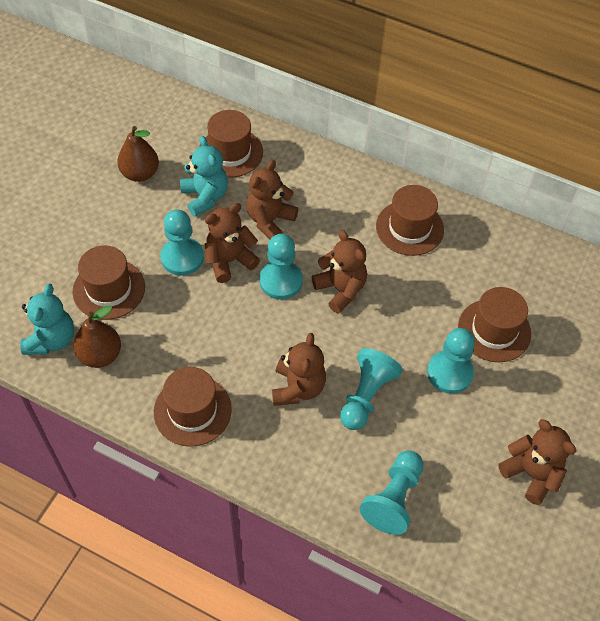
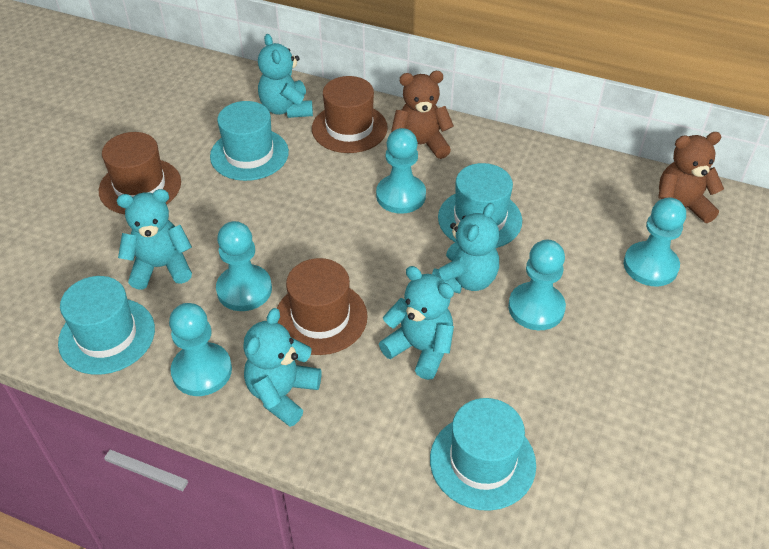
brown hat: [73,245,145,320] [154,367,232,447] [199,110,263,178] [376,185,444,256] [458,287,531,362] = 5 -> [99,132,181,214] [277,258,368,355] [312,76,388,153] = 3
brown pear: [73,305,121,368] [117,126,159,182] = 2 -> none = 0
brown teddy bear: [205,203,260,283] [246,160,298,239] [272,333,326,406] [312,230,367,313] [498,419,576,505] = 5 -> [391,71,454,159] [658,132,724,223] = 2
turquoise hat: none = 0 -> [58,276,155,375] [210,101,289,181] [430,398,536,511] [438,163,522,248] = 4
turquoise teddy bear: [20,284,74,355] [180,136,228,217] = 2 -> [117,189,192,290] [243,308,321,427] [258,34,313,118] [379,266,454,380] [432,203,499,294] = 5

